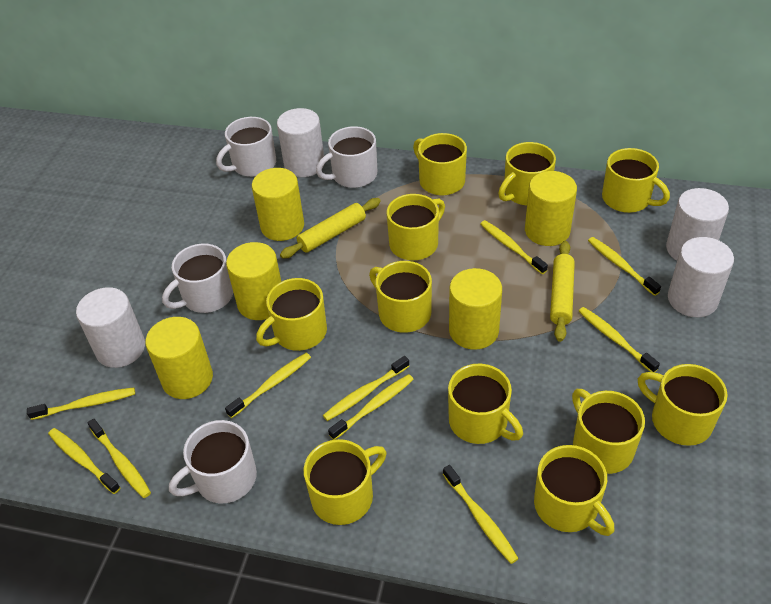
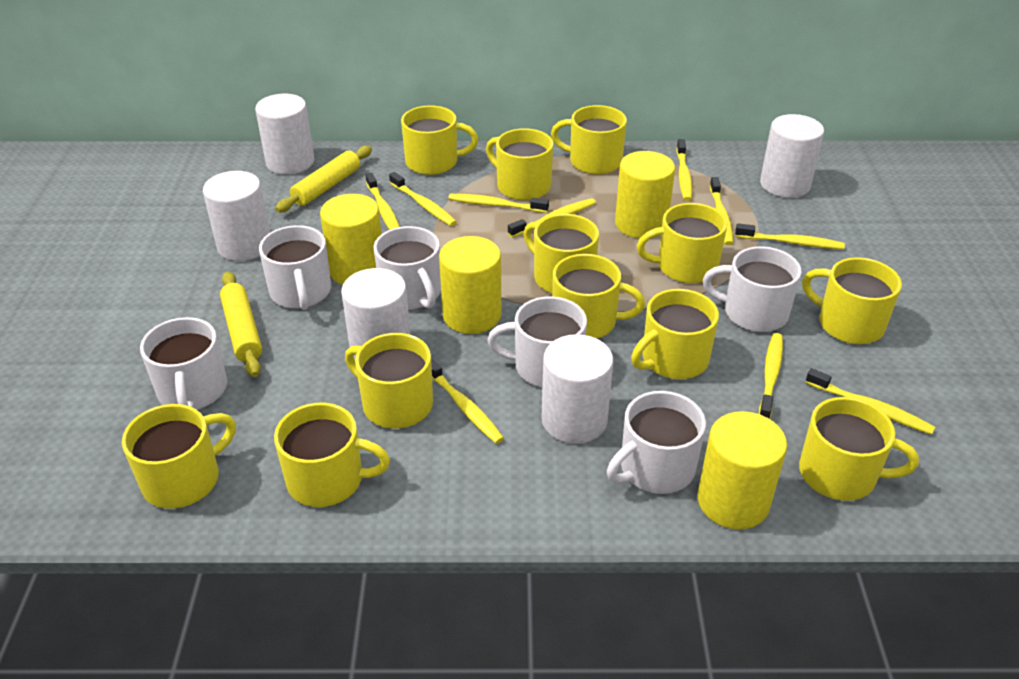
white cylinder: [76,287,145,368] [277,108,324,177] [666,188,729,261] [668,237,734,317] = 4 -> [203,171,270,261] [255,94,315,175] [341,268,411,360] [541,334,613,444] [760,114,824,198] = 5
white mug: [162,243,233,313] [169,420,257,503] [216,117,276,177] [316,126,377,188] = 4 -> [140,317,227,410] [259,225,331,310] [374,226,441,309] [487,296,587,387] [607,391,706,494] [703,246,801,332] = 6
yellow cylinder: [145,317,213,399] [226,242,281,320] [252,168,304,241] [449,268,502,350] [525,171,577,246] = 5 -> [320,194,382,285] [439,236,501,334] [615,151,675,239] [698,411,787,530] = 4
yellow mug: [256,278,327,351] [304,439,386,525] [369,261,432,333] [387,194,445,260] [413,133,467,195] [448,364,523,444] [498,142,556,206] [534,445,614,536] [572,389,645,474] [602,148,670,213] [638,364,728,446] = 11 -> [122,404,236,509] [274,403,390,507] [345,333,433,429] [401,105,478,175] [486,128,553,200] [523,214,599,293] [551,105,627,175] [552,254,645,338] [631,289,719,379] [637,203,727,283] [799,397,919,501] [802,257,902,344] = 12

